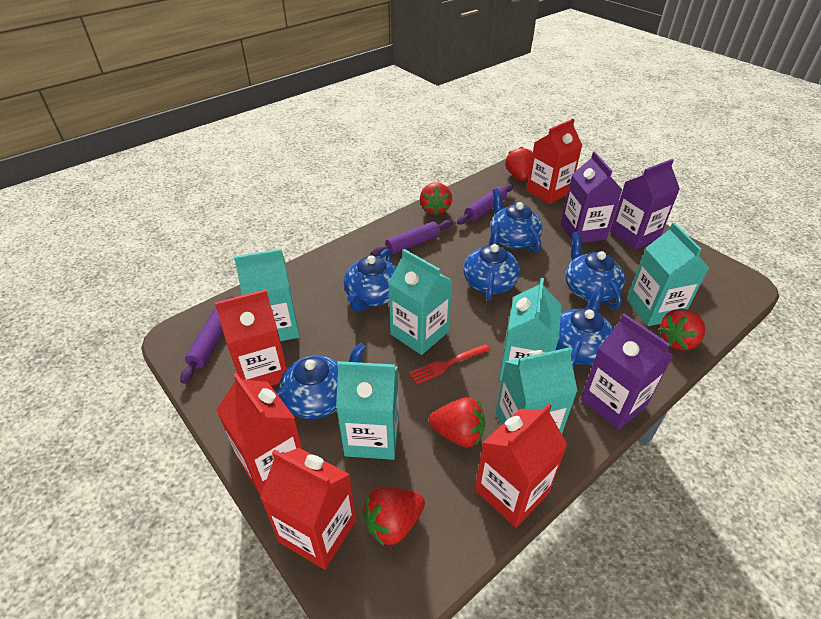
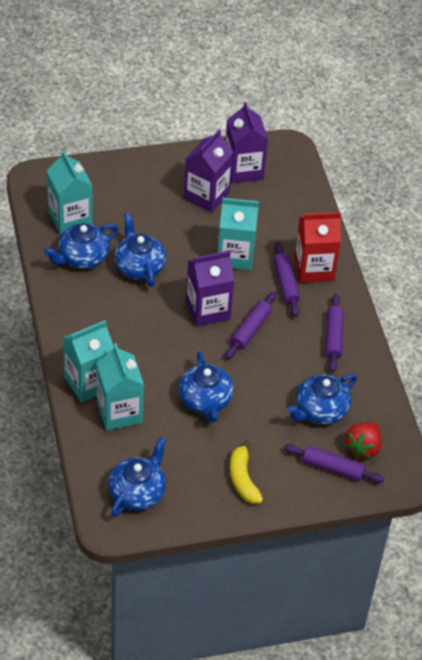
blue teapot: [275,343,366,419] [344,249,396,312] [463,224,520,301] [490,188,543,253] [556,286,613,369] [565,232,625,309] = 6 -> [44,223,118,269] [108,437,167,517] [114,213,166,287] [178,351,234,423] [287,374,357,424] = 5
purple rolling pin: [180,296,234,384] [371,220,453,256] [457,184,513,225] = 3 -> [225,292,276,359] [274,242,300,317] [284,444,384,483] [325,294,344,372] = 4
red carton: [215,289,287,386] [217,373,303,496] [260,448,356,570] [475,403,568,528] [526,119,583,204] = 5 -> [294,212,341,283] = 1
red fork: [409,344,490,385] = 1 -> none = 0
red strawberry: [363,487,425,547] [420,182,452,215] [429,397,485,447] [505,147,533,181] [659,309,705,350] = 5 -> [345,422,382,459] = 1
turquoise carton: [234,249,300,341] [336,361,399,460] [388,249,453,355] [496,347,578,434] [499,278,562,381] [627,222,709,326] = 6 -> [47,150,93,235] [63,321,114,402] [96,343,144,431] [217,198,259,270] = 4
yellow banana: none = 0 -> [230,440,263,504] = 1

